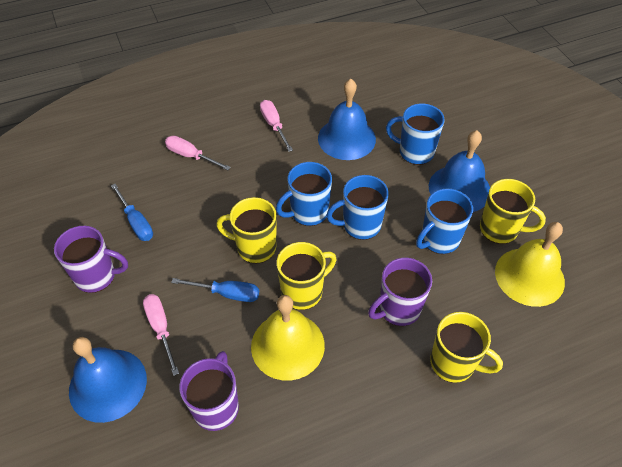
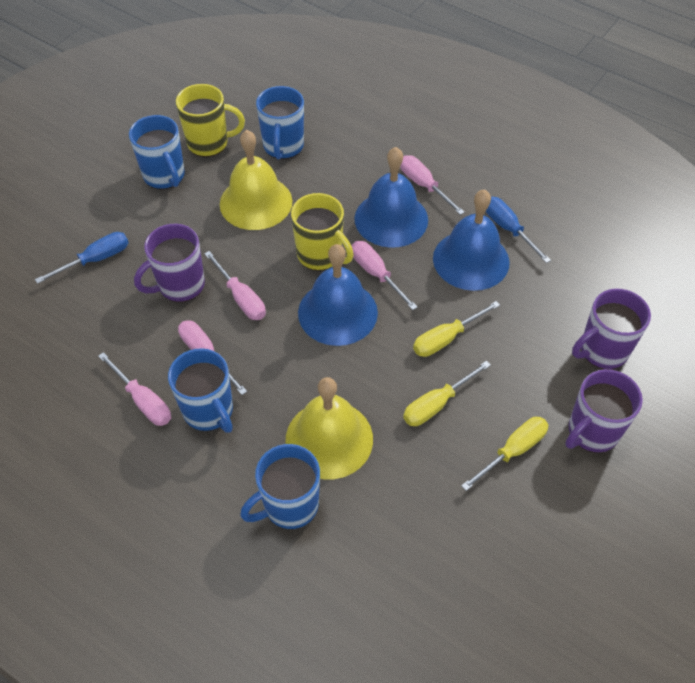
pink screwdriver: [143,294,179,376] [165,136,231,170] [260,100,293,152] = 3 -> [98,352,171,426] [178,320,247,395] [204,251,266,320] [351,241,418,310] [400,155,465,215] = 5
yellow mug: [216,197,276,263] [277,242,336,310] [430,312,503,383] [480,179,546,244] = 4 -> [176,84,245,157] [291,193,354,271] = 2
yellow screwdriver: none = 0 -> [403,361,491,426] [413,301,500,357] [461,417,548,491] = 3

